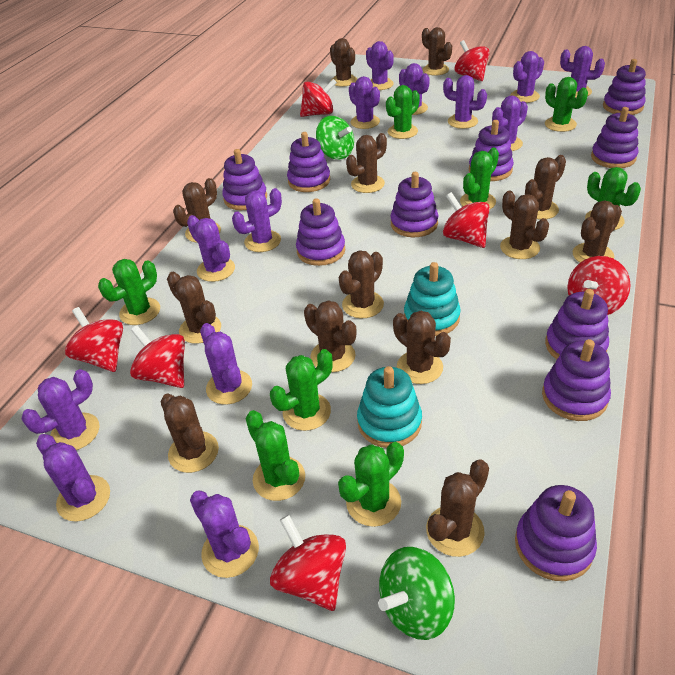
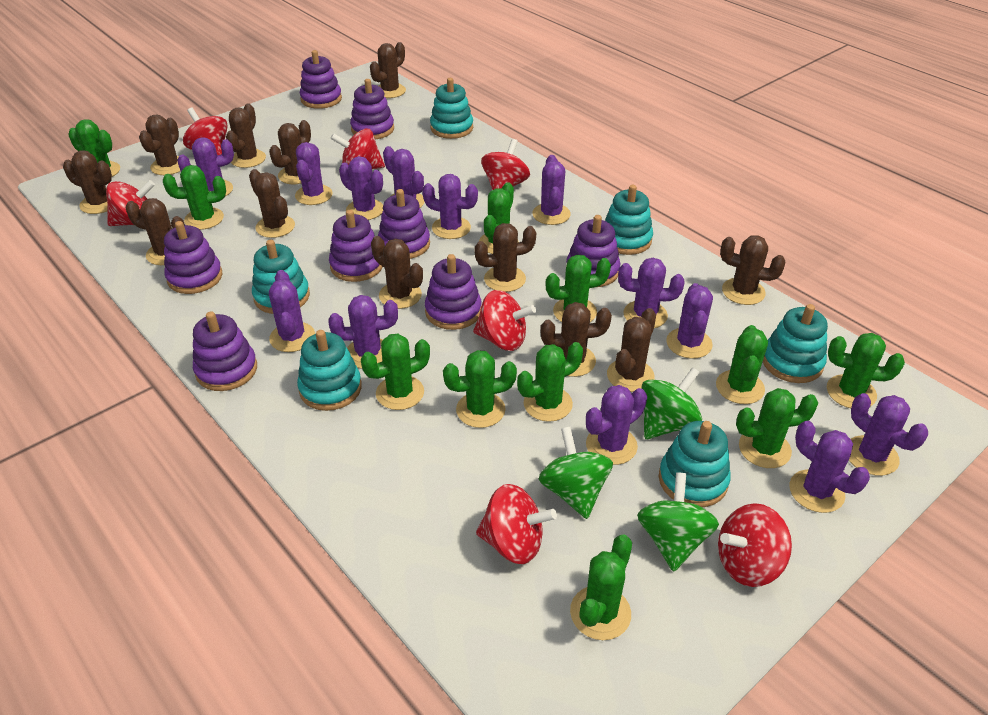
brown cactus: [161,394,219,473] [167,272,221,344] [173,178,221,243] [304,300,356,372] [330,38,357,87] [339,250,384,318] [346,133,387,193] [393,311,451,384] [422,27,452,76] [426,459,489,557] [500,191,549,259] [525,155,566,220] [573,201,622,263] = 13 -> [63,150,112,214] [126,198,185,265] [139,115,180,175] [226,103,266,168] [249,169,295,238] [269,120,311,184] [370,42,406,98] [371,236,423,309] [474,223,536,292] [540,302,612,377] [607,308,656,392] [720,235,786,305] = 12
green cactus: [98,259,160,325] [245,410,305,501] [270,349,333,431] [338,442,404,527] [386,85,420,139] [460,148,499,210] [545,77,588,132] [585,167,641,230] = 8 -> [68,119,120,177] [163,165,226,230] [361,334,430,410] [443,350,517,428] [479,182,519,254] [517,342,583,422] [546,255,611,322] [570,535,632,640] [716,325,768,404] [736,388,818,468] [827,333,905,408] = 11
green spinning top: [316,116,354,160] [378,547,455,640] = 2 -> [539,427,613,519] [637,472,719,572] [641,367,702,439] = 3
purple stacking toy: [222,149,267,210] [287,132,330,192] [296,198,345,266] [390,172,438,237] [469,120,514,181] [515,485,597,581] [542,339,611,421] [545,289,609,360] [591,107,638,168] [603,59,646,115] = 10 -> [164,221,223,294] [193,311,257,391] [300,50,342,109] [329,210,383,282] [350,79,394,140] [378,189,430,259] [425,254,481,330] [566,215,620,287] = 8
turquoise stacking toy: [357,366,422,448] [404,262,461,336] = 2 -> [252,240,310,314] [297,330,362,411] [430,78,473,139] [605,185,653,255] [659,421,731,507] [763,304,828,383] = 6

